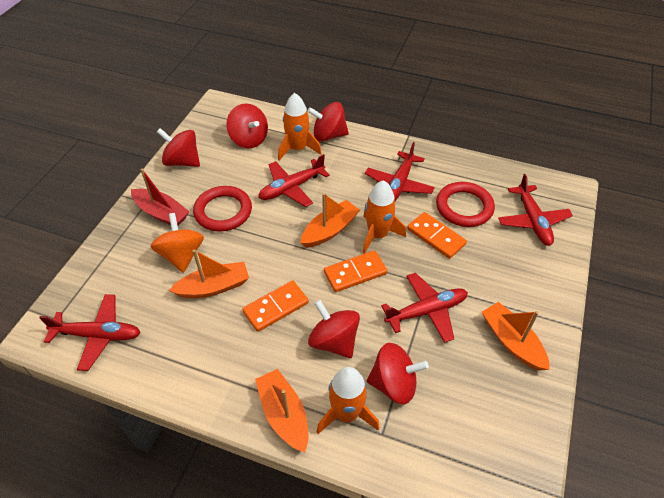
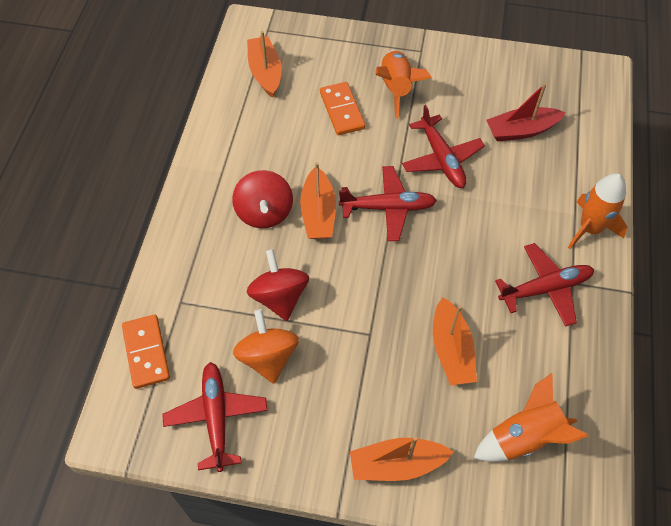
orange domino: [242,280,309,332] [324,250,387,292] [407,212,467,259] = 3 -> [122,315,170,389] [320,82,365,135] = 2
red plane: [39,294,141,371] [258,154,330,207] [365,142,435,201] [381,273,468,343] [498,174,573,246] = 5 -> [162,362,268,472] [339,166,437,241] [402,105,485,188] [495,243,594,327] = 4
red ring: [193,186,252,232] [436,182,495,227] = 2 -> none = 0
red spinning top: [157,128,200,167] [226,104,268,148] [307,102,349,142] [308,300,360,358] [367,343,429,404] = 5 -> [232,170,293,228] [246,249,309,321] = 2

